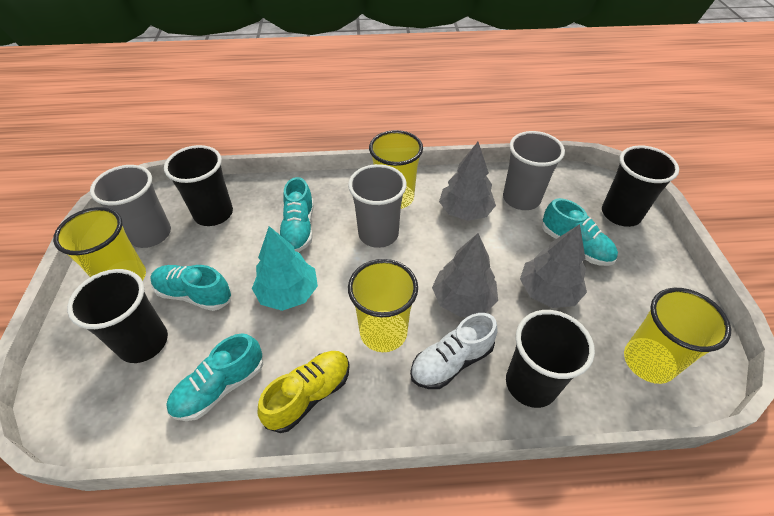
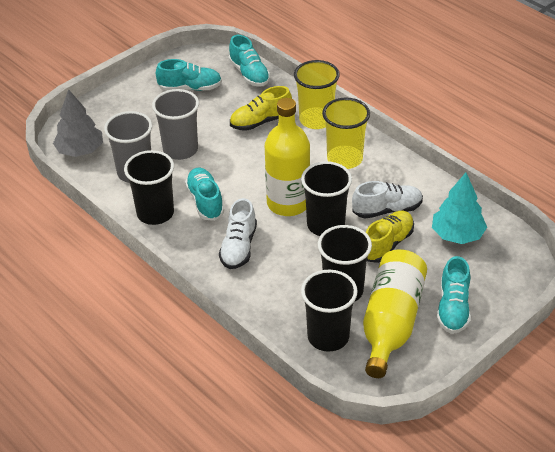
grey cup: [90,165,171,248] [348,164,407,248] [503,131,565,210] = 3 -> [104,111,152,183] [152,89,199,160] = 2
grey tree: [432,233,498,317] [439,142,496,221] [520,224,587,308] = 3 -> [53,89,103,157] = 1
white shoe: [410,313,498,389] = 1 -> [219,198,257,269] [352,181,423,219] = 2
yellow bottle: none = 0 -> [265,98,310,216] [363,250,427,378] = 2
yellow cup: [53,207,146,281] [348,259,418,352] [369,130,423,209] [624,288,731,384] = 4 -> [294,60,340,129] [322,98,370,169] = 2
yellow shoe: [258,351,350,433] = 1 -> [230,86,292,131] [366,210,414,263] = 2

